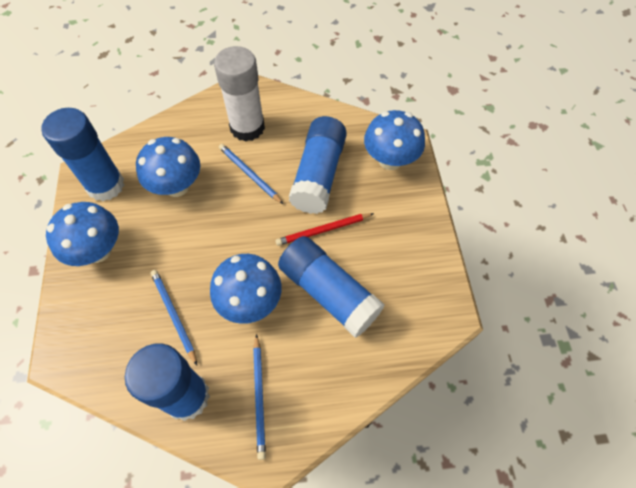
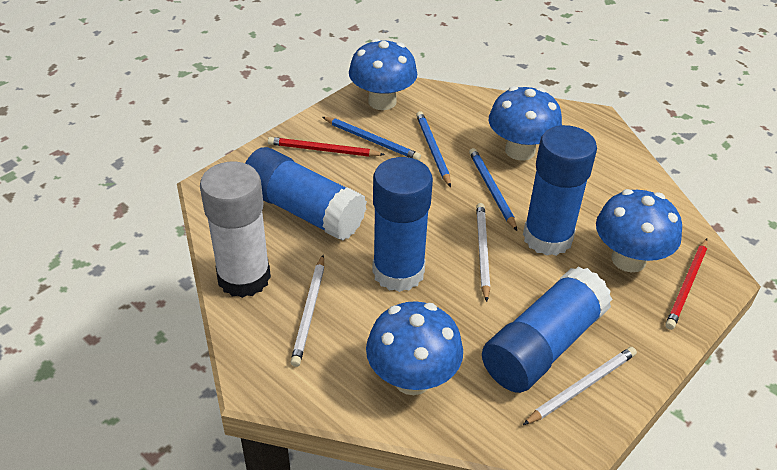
red pencil: [276,213,374,246] = 1 -> [268,137,385,157] [665,239,708,330] = 2
white pencil: none = 0 -> [290,255,324,367] [476,203,490,302] [523,347,637,425] = 3

